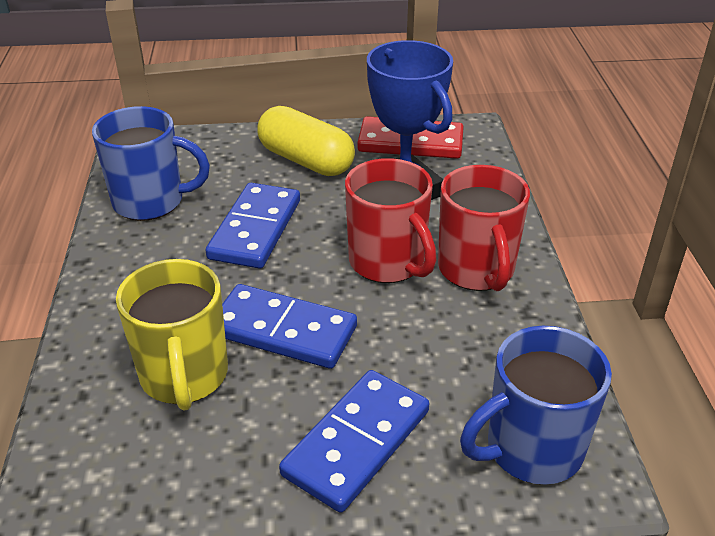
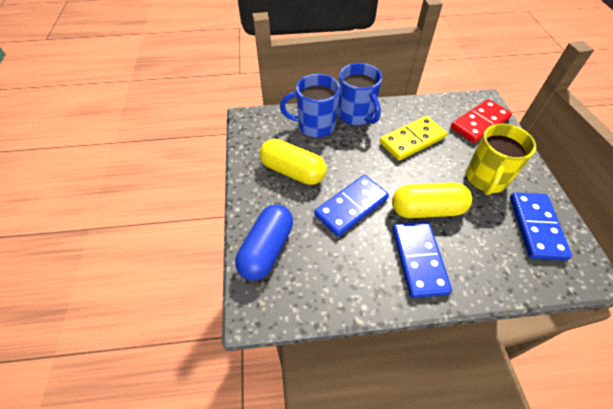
blue capsule: none = 0 -> [235,204,293,280] = 1
blue trophy: [367,40,453,200] = 1 -> none = 0
red mug: [345,158,437,283] [438,165,530,291] = 2 -> none = 0
yellow capsule: [257,106,355,176] = 1 -> [260,139,327,185] [392,183,472,218] = 2
yellow domino: none = 0 -> [380,116,447,161] = 1

